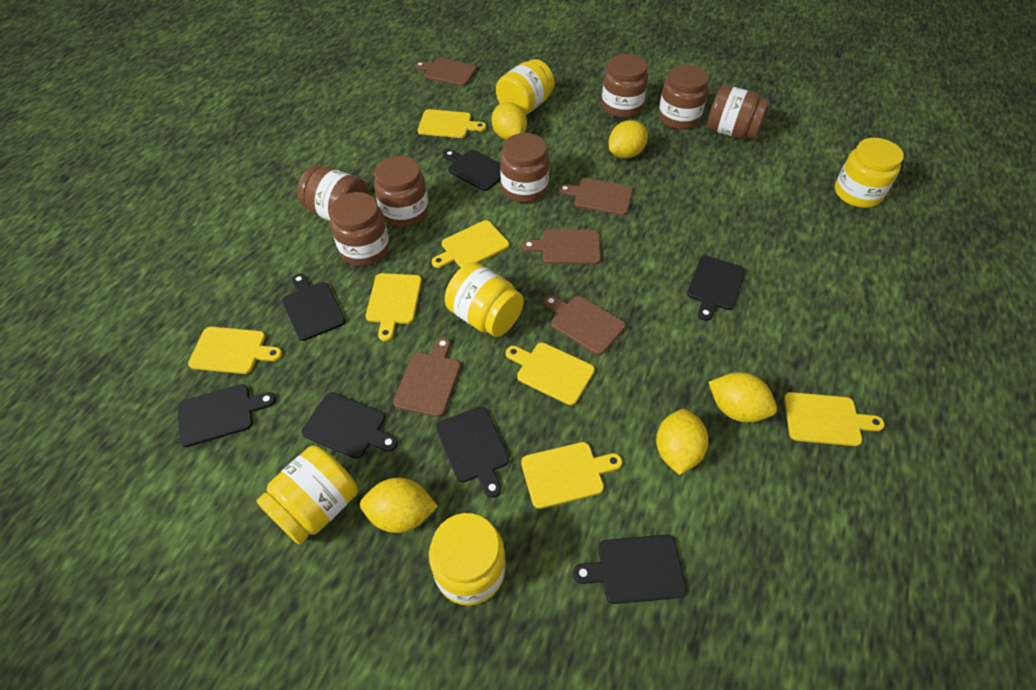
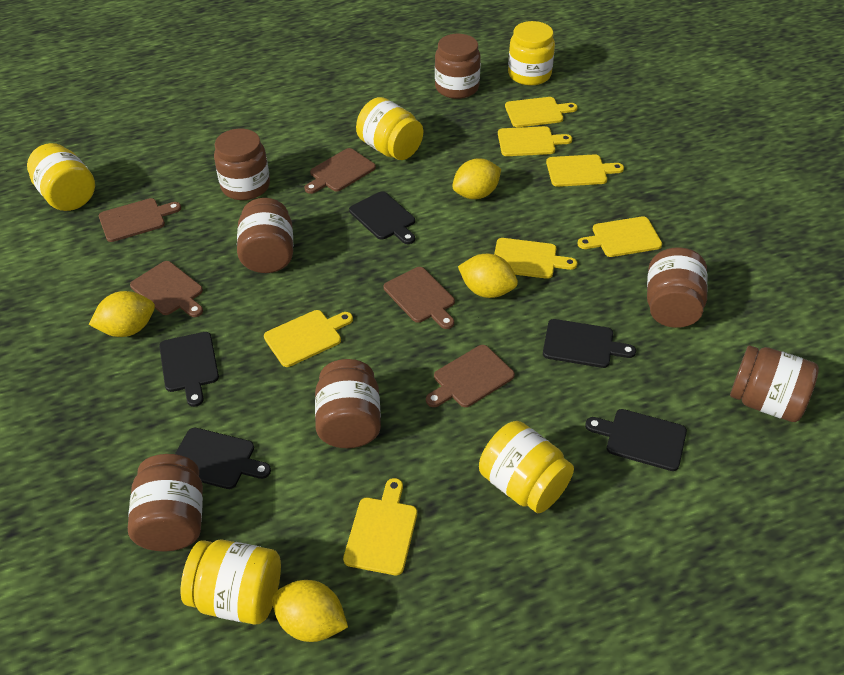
black cutting board: [178,384,276,447] [282,274,346,341] [301,392,398,459] [436,406,509,498] [443,150,501,191] [573,535,686,604] [687,255,746,321] = 7 -> [159,332,219,407] [175,428,271,489] [349,191,415,244] [543,319,636,368] [585,409,687,471] = 5
yellow lemon: [360,477,438,533] [492,102,527,140] [609,120,648,159] [656,409,708,475] [708,372,777,422] = 5 -> [89,291,155,337] [272,580,348,642] [452,158,501,199] [458,254,518,298] = 4

